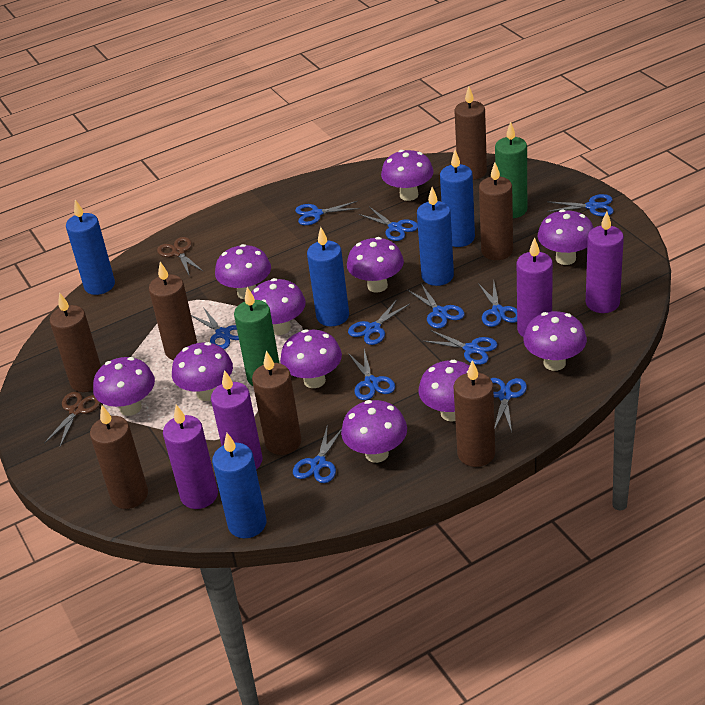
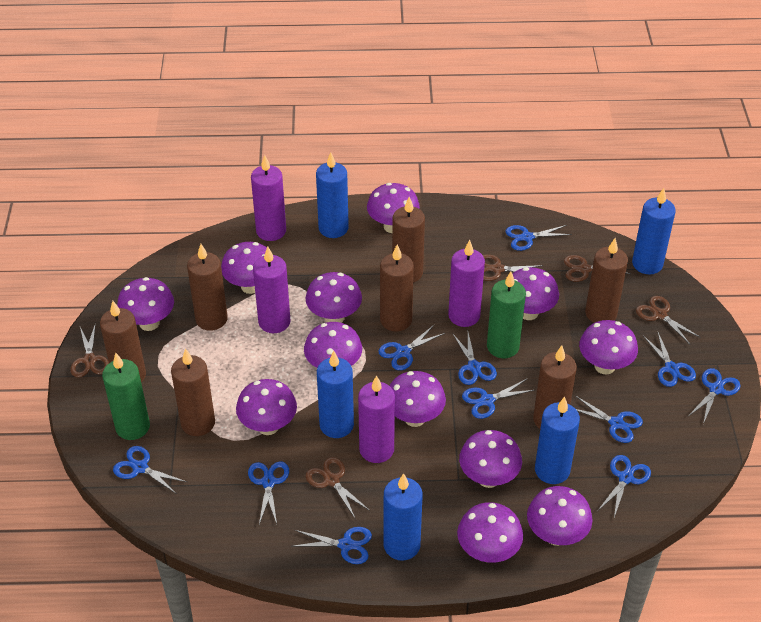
brown scissors: [44,392,101,447] [157,237,204,277] = 2 -> [70,323,109,378] [306,457,369,518] [483,254,543,281] [564,255,631,282] [636,296,701,344] = 5
purple mushroom: [93,357,155,416] [172,342,233,401] [215,244,271,299] [251,278,306,335] [280,329,342,388] [341,400,407,463] [347,237,404,293] [381,150,434,201] [418,360,470,422] [523,311,587,371] [538,209,594,265] = 11 -> [117,277,174,331] [221,242,267,294] [236,379,297,435] [304,322,362,368] [305,272,362,323] [367,183,420,233] [390,371,446,427] [457,502,523,563] [459,430,522,488] [512,267,559,320] [527,486,593,546] [579,320,638,375] = 12

